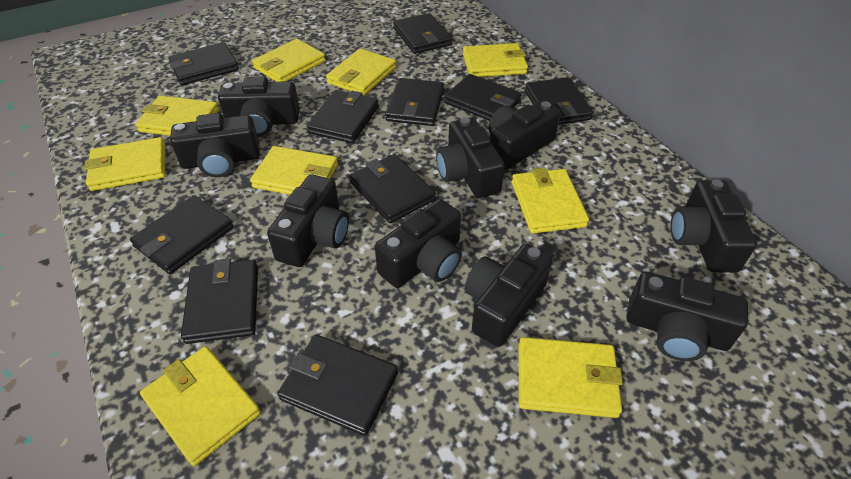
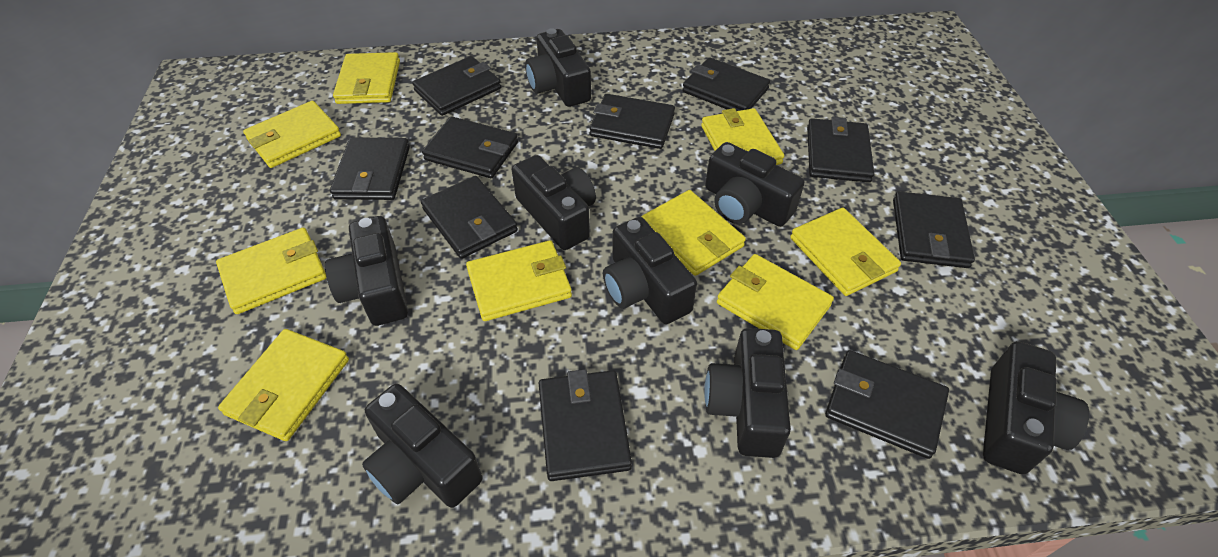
black camera: [170,113,260,177] [218,77,300,136] [267,174,349,267] [375,199,462,288] [436,117,505,198] [465,243,553,347] [489,100,560,170] [626,272,748,361] [671,179,757,273] = 9 -> [325,216,408,326] [362,384,483,508] [512,155,596,250] [525,28,591,107] [603,217,697,324] [704,328,791,458] [705,142,805,227] [983,341,1089,474] = 8

